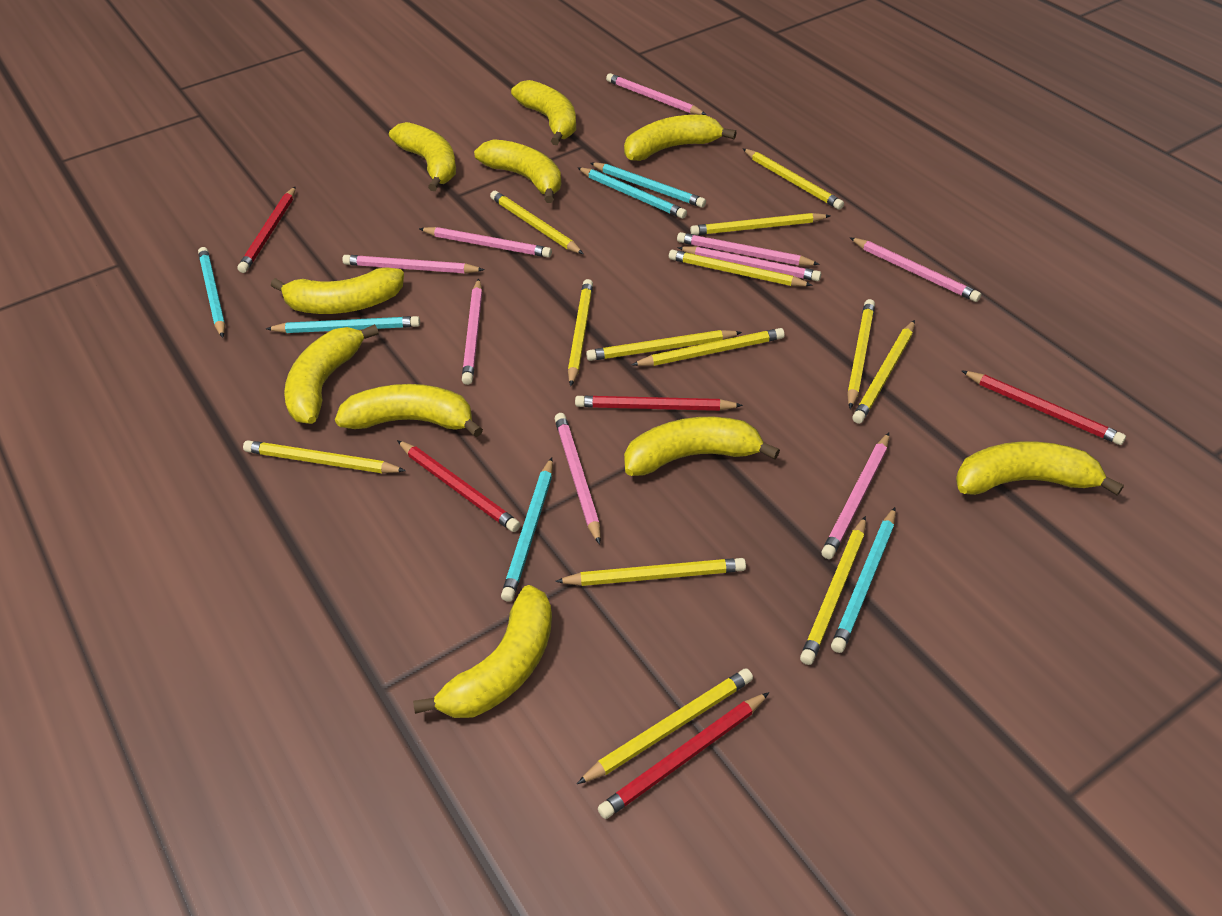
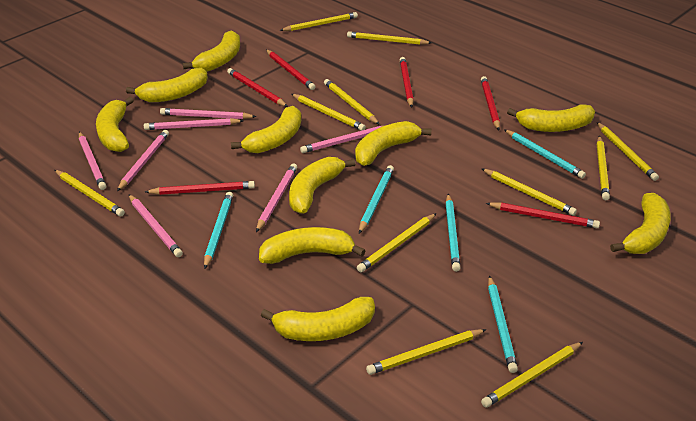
pink pencil: [342,255,484,273] [419,227,552,258] [462,279,482,385] [554,413,601,545] [606,73,706,115] [677,232,820,266] [678,246,821,281] [821,433,889,559] [850,238,981,302] = 9 -> [79,132,106,190] [117,130,169,191] [129,194,183,257] [144,118,244,130] [160,108,257,119] [256,164,297,232] [300,125,386,153] = 7
red pencil: [238,187,295,273] [397,440,520,532] [575,396,743,411] [598,692,769,819] [961,370,1126,445] = 5 -> [145,181,255,195] [227,68,288,107] [266,50,316,90] [400,57,414,108] [481,76,500,130] [486,202,600,228] = 6
turquoise pencil: [198,247,225,338] [266,316,420,333] [501,457,553,602] [577,167,687,219] [591,162,706,208] [831,507,896,653] = 6 -> [204,192,233,269] [359,165,394,234] [446,194,460,272] [488,276,518,373] [504,129,586,179] = 5
yellow pencil: [243,440,406,473] [490,191,583,254] [555,558,746,586] [568,279,593,386] [577,668,753,784] [586,330,742,361] [631,328,785,366] [669,250,813,286] [690,213,830,235] [743,149,844,210] [800,516,866,665] [847,299,875,409] [852,320,915,424] = 13 -> [55,170,125,217] [280,12,358,31] [291,94,366,131] [324,79,380,125] [347,31,431,45] [357,213,437,272] [366,329,486,375] [481,168,577,216] [481,342,583,408] [597,122,659,181] [597,136,610,201] = 11

